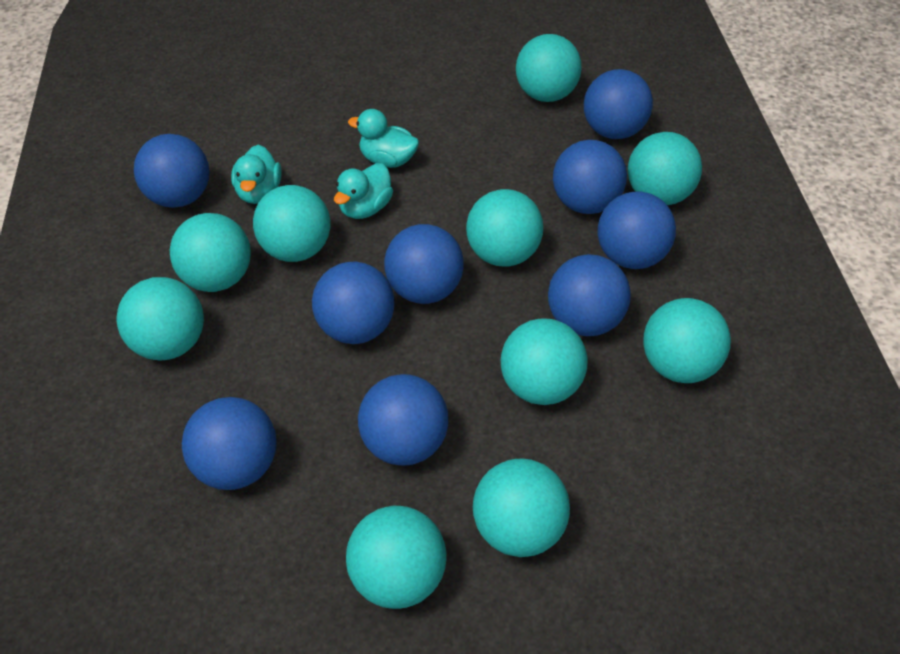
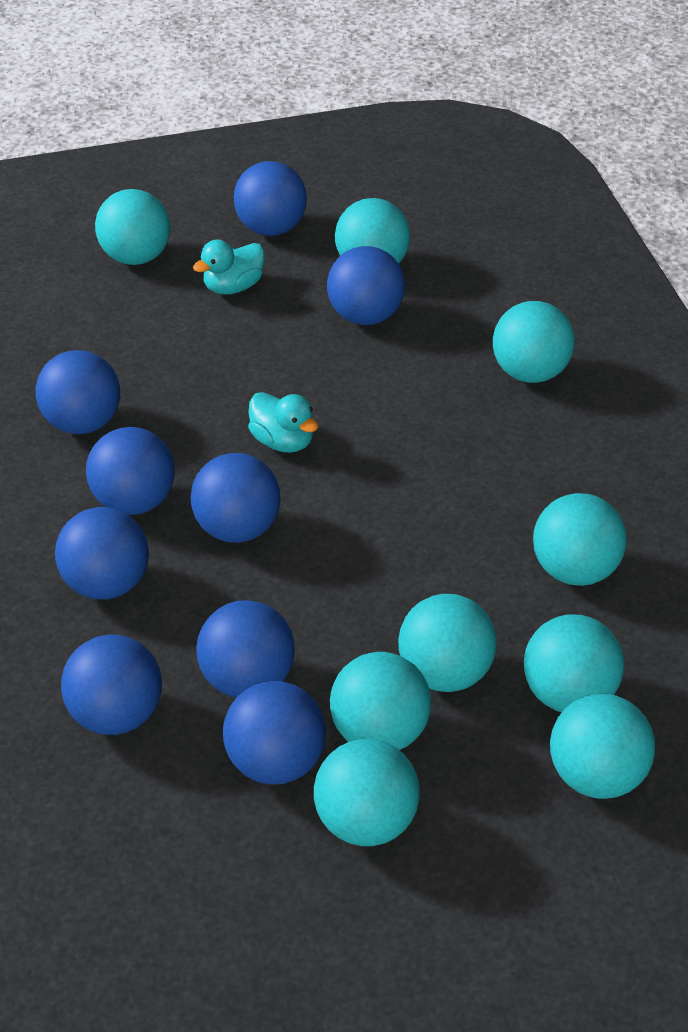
turquoise ball: [117,277,204,361] [170,213,251,292] [253,185,330,262] [346,506,446,609] [466,189,543,267] [473,459,570,557] [501,318,588,405] [516,34,582,102] [628,132,702,205] [643,298,731,383] = 10 -> [95,189,170,265] [314,739,419,846] [330,652,431,750] [335,198,410,264] [398,594,497,692] [493,301,575,383] [524,615,624,712] [533,493,627,586] [550,693,655,799] = 9
turquoise duck: [231,145,282,204] [334,163,393,219] [348,109,419,168] = 3 -> [193,239,264,295] [248,392,318,453] = 2

